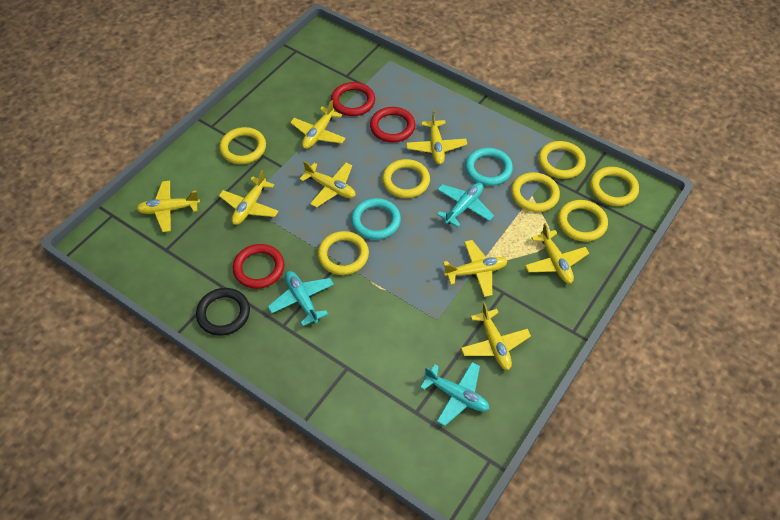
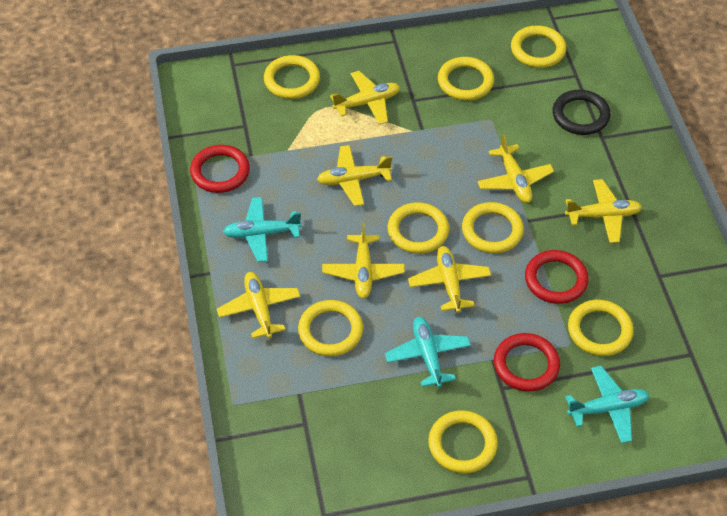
turquoise ring: [351,198,401,240] [465,148,513,186] = 2 -> none = 0
yellow plane: [136,181,200,232] [219,170,278,225] [290,100,346,149] [300,161,355,207] [406,110,467,164] [443,240,507,297] [461,302,531,370] [525,223,589,283] = 8 -> [217,272,301,339] [317,145,392,206] [322,222,405,299] [330,71,400,125] [408,246,491,313] [477,135,554,203] [565,179,642,243] = 7
yellow ring: [219,127,266,164] [318,231,369,275] [382,159,430,198] [511,172,560,212] [538,141,586,179] [558,200,608,242] [590,167,639,206] = 7 -> [264,55,320,99] [298,300,363,357] [387,202,449,254] [428,410,498,473] [438,57,494,100] [462,202,524,253] [511,25,566,68] [568,300,634,356] = 8

